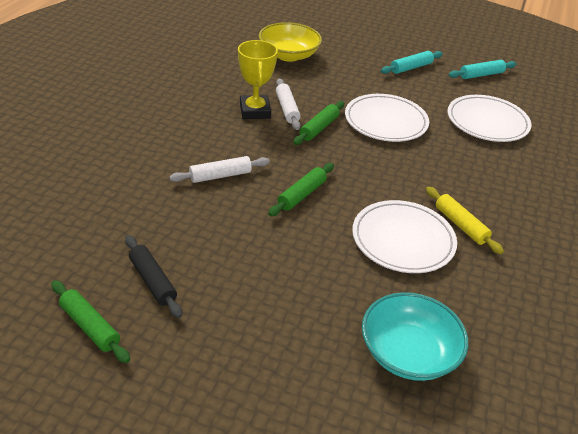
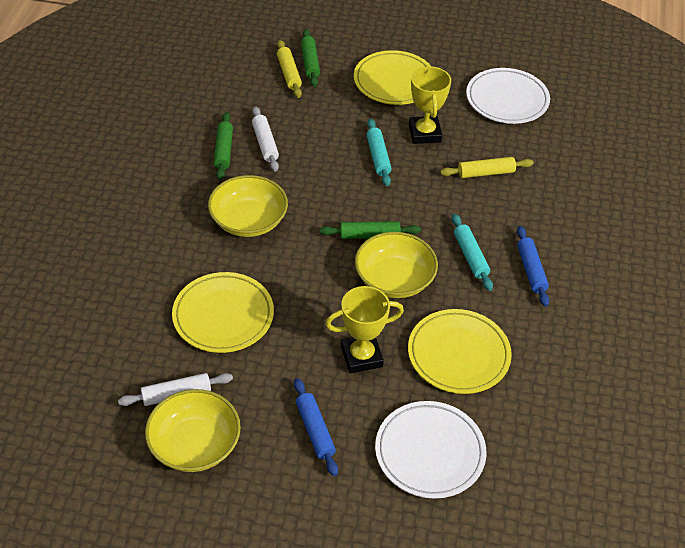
black rolling pin: [125,235,182,318] = 1 -> none = 0
blue rolling pin: none = 0 -> [294,378,338,476] [517,226,550,307] = 2
turquoise bowl: [362,292,468,381] = 1 -> none = 0
white plate: [345,94,429,142] [352,200,457,273] [447,95,531,142] = 3 -> [375,401,486,499] [466,68,550,124] = 2
yellow bowl: [259,22,322,62] = 1 -> [145,389,241,472] [208,175,288,237] [355,232,438,298] = 3
yellow plate: none = 0 -> [172,272,274,353] [354,50,432,105] [408,309,512,394] = 3
yellow rolling pin: [426,186,504,254] = 1 -> [277,40,302,98] [440,157,534,178] = 2
yellow trophy: [238,40,278,119] = 1 -> [325,286,404,373] [409,65,451,144] = 2

